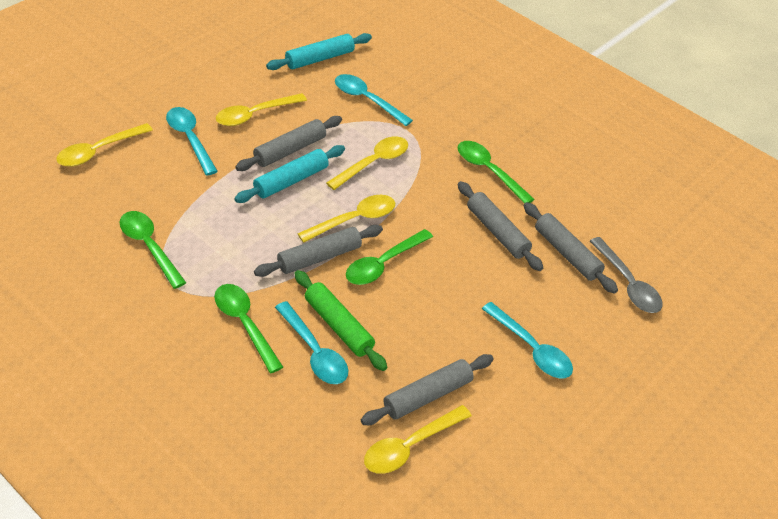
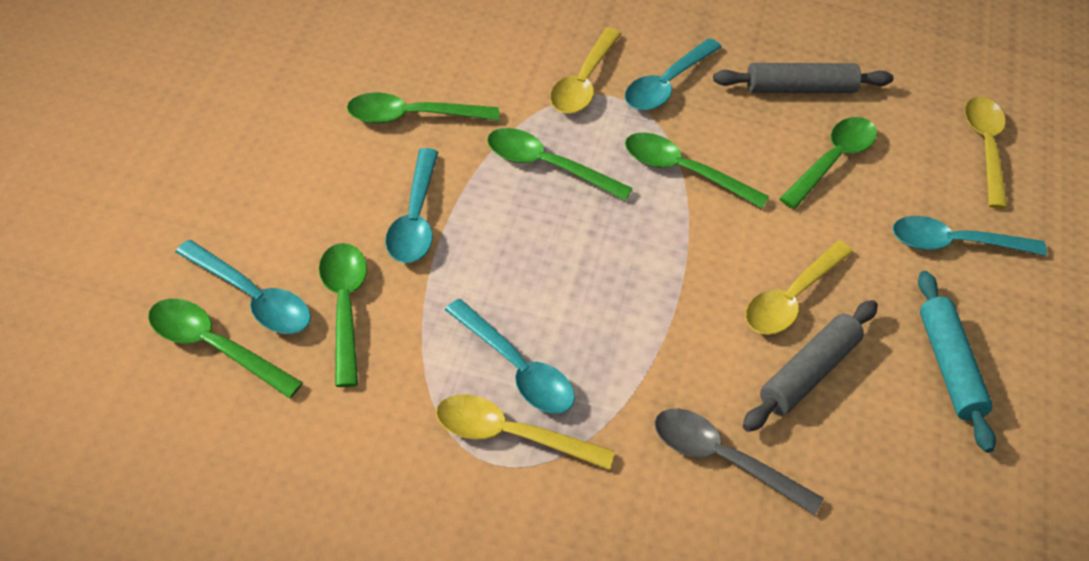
green rolling pin: [294,270,387,371] = 1 -> none = 0
green spoon: [119,211,186,289] [214,284,283,373] [346,229,433,285] [457,141,534,204] = 4 -> [148,299,303,398] [319,243,367,387] [347,92,499,124] [487,128,633,201] [625,133,769,208] [779,117,877,209] = 6
grey rolling pin: [235,116,342,171] [254,225,383,277] [361,354,494,425] [458,181,543,271] [524,202,618,294] = 5 -> [713,63,893,93] [743,300,878,432] = 2
turquoise rolling pin: [234,145,345,203] [266,33,372,70] = 2 -> [918,271,996,453] = 1
turquoise spoon: [166,107,218,175] [275,301,348,384] [335,74,413,126] [482,302,573,378] = 4 -> [175,240,311,334] [385,148,438,263] [445,299,575,414] [625,38,722,111] [893,216,1047,256] = 5
yellow spoon: [56,123,153,167] [216,93,307,126] [298,195,395,243] [326,136,408,190] [364,405,472,474] = 5 -> [436,394,615,470] [550,27,622,114] [745,241,853,335] [965,97,1008,209] = 4

